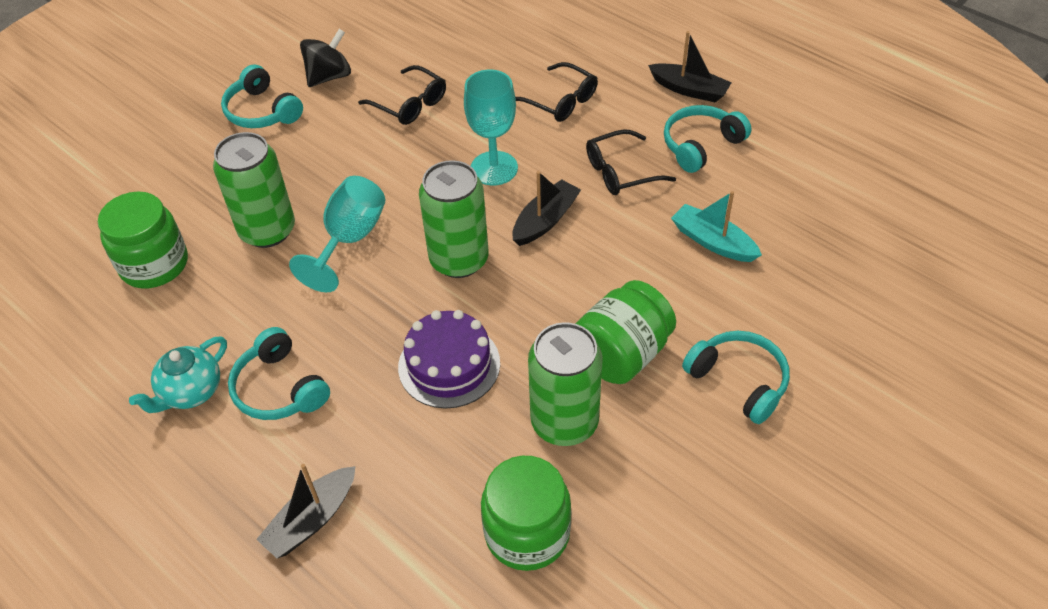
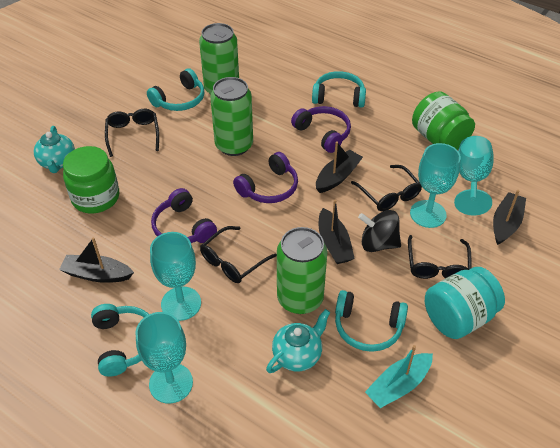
black boat: [256,464,356,558] [512,171,581,246] [648,31,732,103] = 3 -> [59,237,134,283] [316,142,363,193] [319,200,355,264] [493,190,526,245] = 4
black glasses: [358,65,446,125] [515,62,598,122] [586,129,676,195] = 3 -> [105,109,159,157] [200,226,277,283] [351,165,422,211] [408,235,472,279] = 4
green jar: [98,191,188,288] [481,456,571,571] [575,280,676,384] = 3 -> [63,146,119,213] [412,91,475,150] = 2
purple cake: [398,310,500,409] = 1 -> none = 0
purple headphones: none = 0 -> [151,188,217,243] [233,152,298,203] [291,106,351,153] = 3
turquoise goblet: [289,176,385,292] [464,70,518,185] = 2 -> [135,312,193,404] [150,232,201,321] [410,143,461,228] [454,136,494,215] = 4
turquoise jar: none = 0 -> [425,267,505,339] = 1
turquoise teapot: [129,336,227,413] = 1 -> [34,126,75,173] [266,309,330,373] = 2

